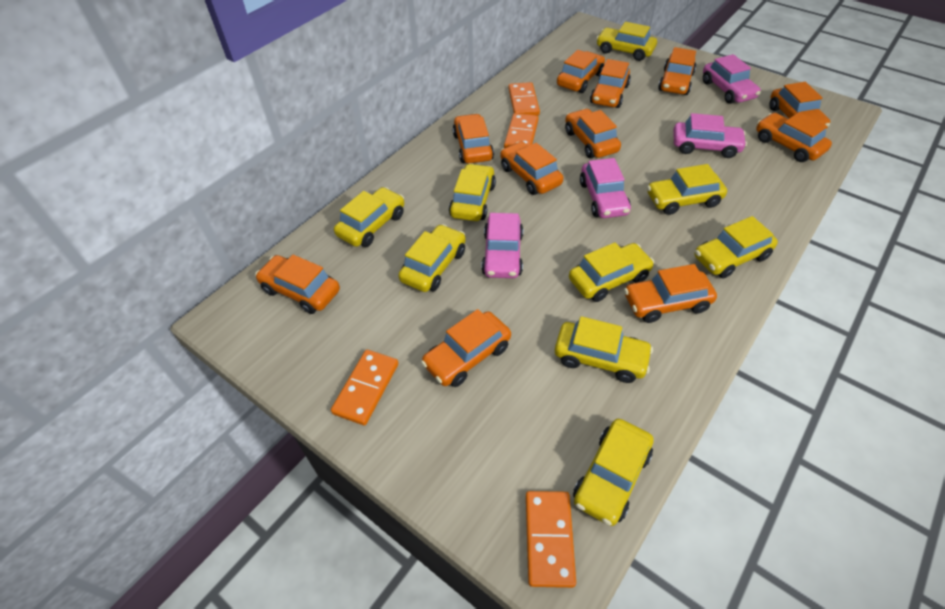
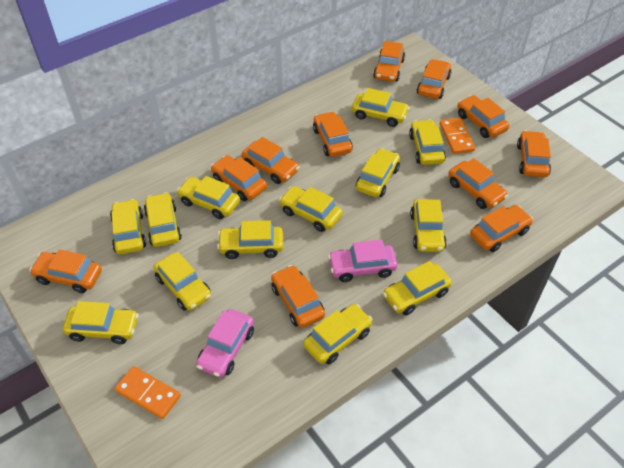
orange domino: [331,350,398,425] [504,113,539,148] [508,82,540,116] [526,491,576,588] = 4 -> [115,366,181,419] [440,118,475,154] = 2
pink car: [481,213,523,278] [580,158,631,218] [673,113,747,158] [703,54,761,104] = 4 -> [196,309,254,378] [328,240,397,282] = 2
yellow car: [334,187,404,247] [398,224,466,292] [449,163,496,221] [555,316,653,383] [569,242,654,302] [573,419,654,526] [596,22,657,61] [647,164,727,215] [694,216,778,279] = 9 -> [63,301,138,344] [110,199,146,254] [144,192,182,247] [153,252,211,311] [177,176,240,219] [217,220,283,259] [279,186,343,232] [303,304,373,364] [352,88,410,127] [356,148,400,197] [383,261,452,315] [409,119,446,165] [410,199,447,252] = 13

